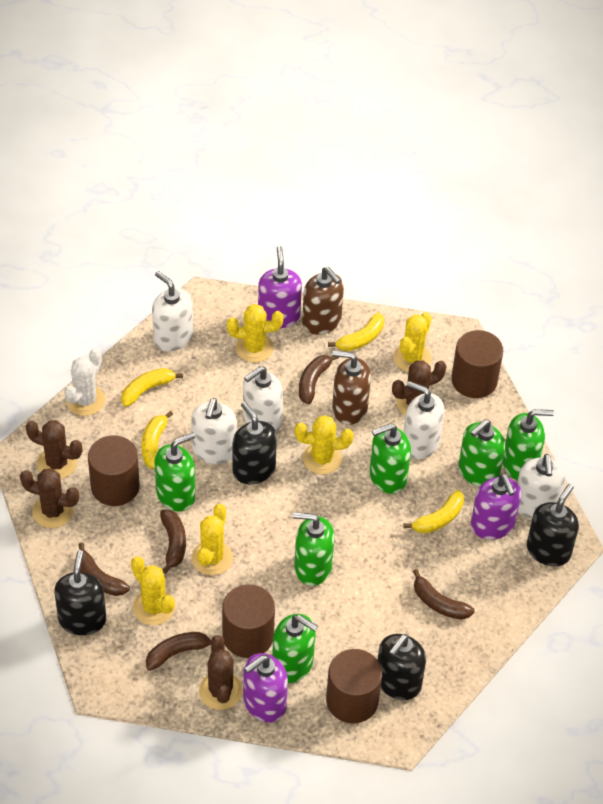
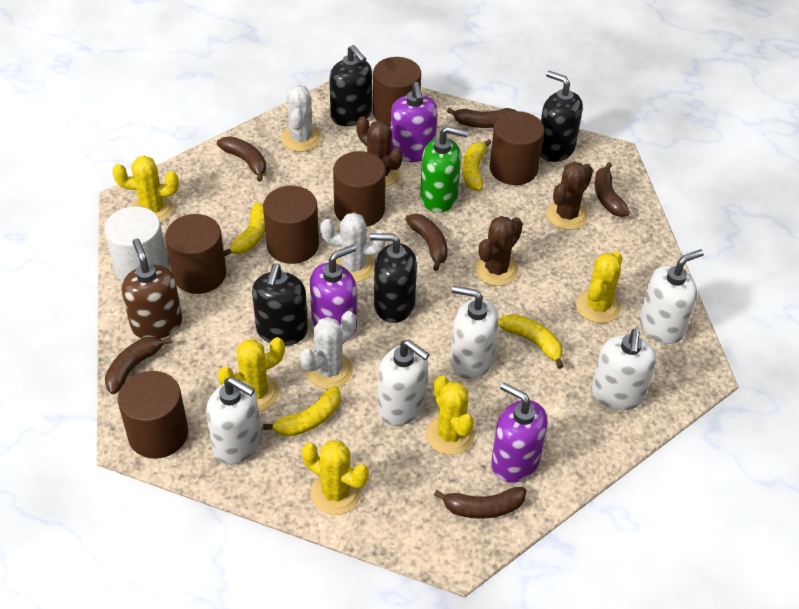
brown banana: [78,542,130,596] [146,632,211,671] [160,510,186,574] [299,355,339,404] [413,569,475,620] = 5 -> [105,337,172,394] [217,136,266,182] [405,214,448,271] [434,487,526,519] [447,108,516,128] [594,162,630,217] = 6
brown cactus: [20,469,79,528] [26,420,82,479] [199,635,243,710] [392,360,447,416] = 4 -> [356,116,403,187] [475,216,523,286] [546,162,593,230] = 3
brown cylinder: [88,435,140,506] [222,584,275,658] [326,649,382,723] [451,330,503,398] = 4 -> [118,371,188,459] [165,214,226,294] [263,186,319,264] [333,151,386,227] [373,57,421,128] [489,111,544,185] = 6
brown soap dispenser: [302,267,344,335] [332,350,371,425] = 2 -> [122,239,182,339] = 1
green soap dispenser: [155,432,196,511] [272,614,318,683] [293,512,335,586] [369,423,411,494] [458,419,505,487] [503,409,554,480] = 6 -> [420,126,468,213] = 1
white cactus: [64,349,105,416] = 1 -> [281,85,321,152] [300,311,356,389] [320,213,386,282] = 3
white cylinder: none = 0 -> [104,206,168,282] = 1

